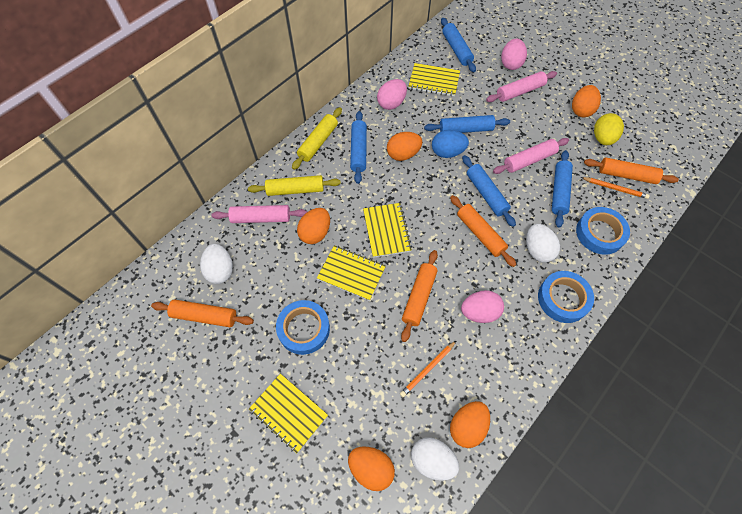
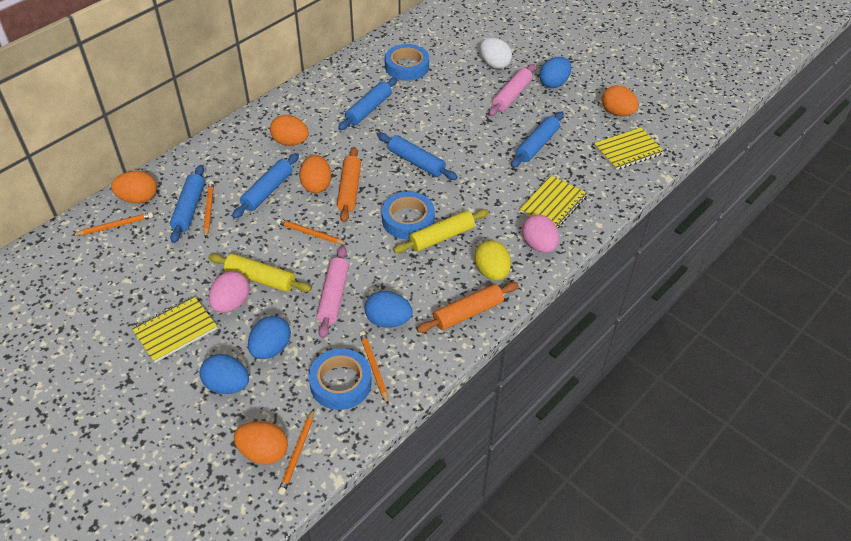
blue egg: [432,130,469,158] = 1 -> [199,354,249,394] [248,316,291,359] [364,291,413,328] [539,57,571,88] = 4
orange pencil: [400,340,457,397] [581,177,650,199] = 2 -> [73,212,153,236] [204,181,214,238] [277,219,349,245] [278,409,314,495] [359,331,389,404] = 5
orange rolling pin: [151,300,254,327] [401,250,438,342] [450,195,516,267] [584,158,679,184] = 4 -> [337,147,361,222] [417,282,519,333] = 2
pink egg: [377,79,407,110] [461,290,504,323] [501,39,527,70] = 3 -> [209,271,250,313] [522,214,559,253] = 2
pink rolling pin: [211,205,307,223] [486,71,557,102] [493,138,569,174] = 3 -> [317,246,349,338] [489,64,535,116] = 2
white egg: [200,244,233,284] [411,437,459,481] [526,224,560,262] = 3 -> [480,38,512,69] = 1
yellow notebook: [249,373,328,453] [317,245,386,301] [363,203,412,258] [408,63,460,96] = 4 -> [132,296,217,363] [520,175,587,228] [594,128,664,170] = 3

